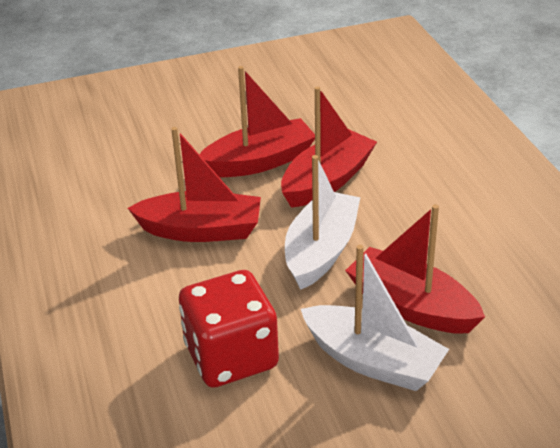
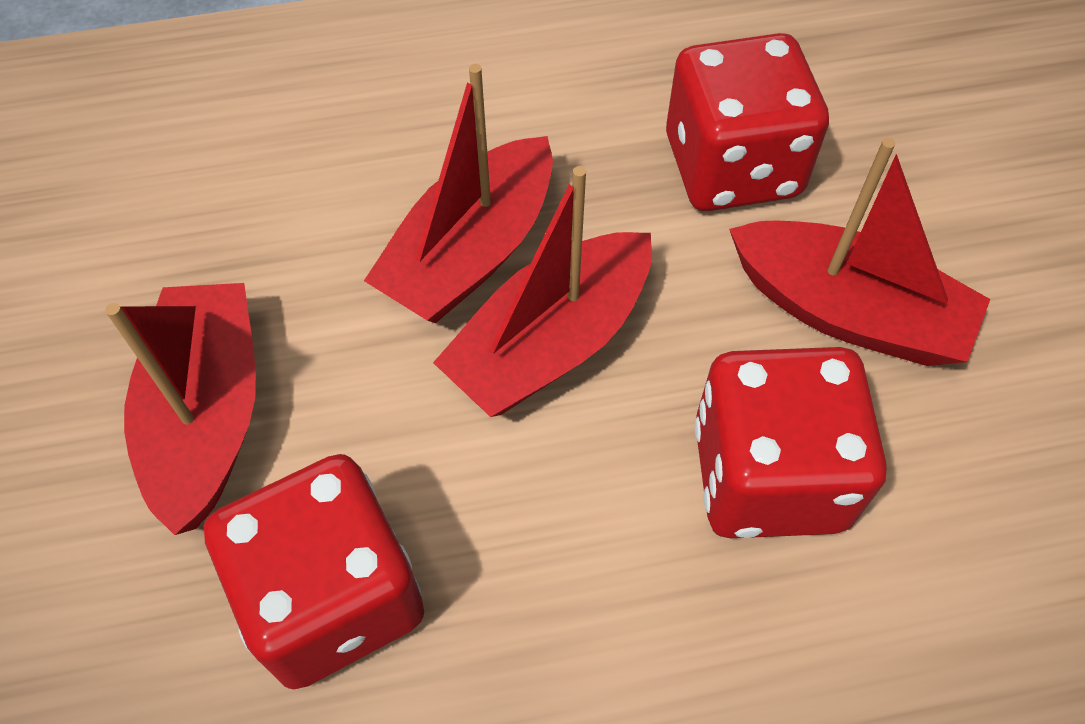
red dice: [179,270,279,388] = 1 -> [204,454,424,689] [666,33,829,211] [695,347,886,538] = 3
white boat: [285,155,361,290] [301,245,449,391] = 2 -> none = 0

